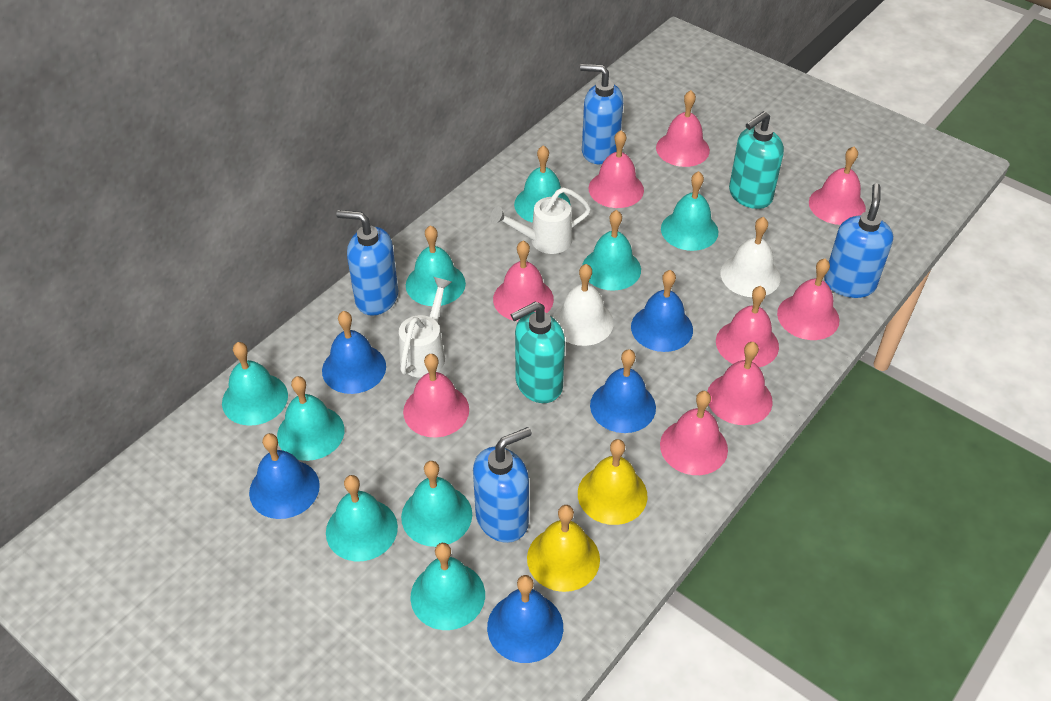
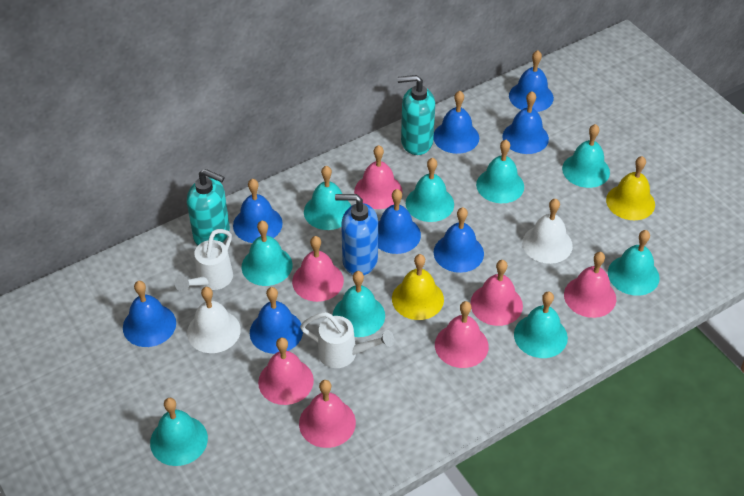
blue bell: [249,433,320,519] [322,311,386,394] [487,575,563,663] [590,349,656,433] [631,270,693,352] = 5 -> [123,281,176,347] [233,179,283,243] [250,287,303,354] [378,189,421,254] [433,91,479,154] [434,207,484,273] [502,91,549,154] [509,50,554,112] = 8
blue soap dispenser: [336,210,398,316] [473,427,532,543] [580,64,623,164] [824,183,893,298] = 4 -> [335,194,378,275] = 1
pink bell: [403,354,469,438] [493,241,554,321] [589,130,644,208] [656,90,710,167] [660,391,728,475] [707,342,773,425] [716,286,779,367] [777,259,840,340] [809,147,866,225] = 9 -> [258,338,314,405] [292,236,344,302] [299,380,356,448] [354,145,403,209] [435,301,489,368] [470,260,523,326] [564,252,616,318] = 7

